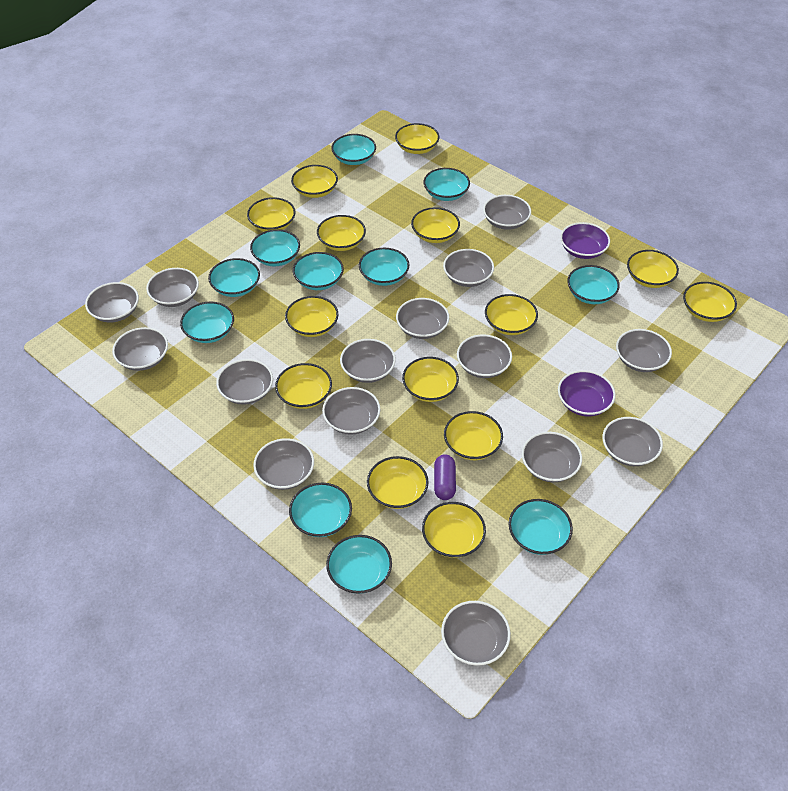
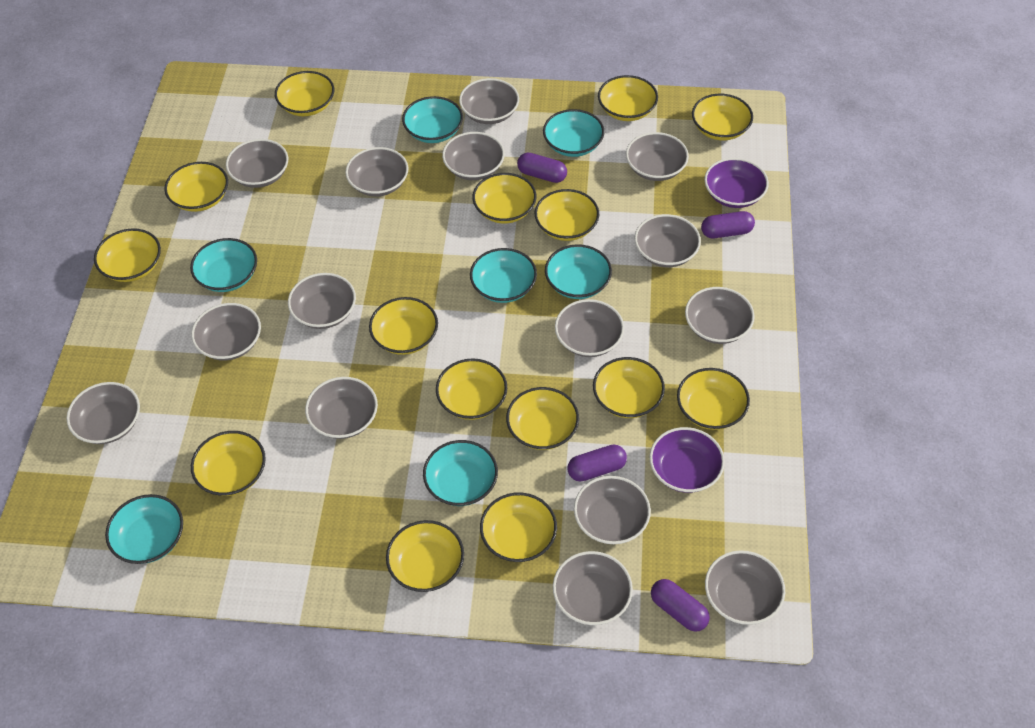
purple capsule: [434,454,456,500] = 1 -> [517,152,567,183] [567,445,627,482] [651,579,710,632] [701,211,755,238] = 4
turquoise bowl: [180,302,234,343] [208,258,260,297] [250,229,300,266] [289,483,352,537] [293,252,344,290] [326,535,392,594] [331,134,376,165] [359,248,409,286] [423,168,470,201] [509,499,573,555] [567,265,620,304] = 11 -> [105,494,183,564] [190,238,257,292] [402,96,463,143] [423,440,498,506] [470,248,537,303] [543,109,605,157] [545,244,612,299] = 7
yellow bowl: [247,197,295,232] [275,363,332,409] [285,296,338,337] [291,165,338,198] [317,215,366,251] [367,456,429,509] [395,123,439,154] [402,357,459,402] [411,207,460,243] [422,502,486,558] [444,411,503,460] [485,294,538,335] [627,250,679,288] [683,282,737,322] = 14 -> [94,228,161,282] [164,162,228,212] [191,431,266,496] [275,71,334,116] [369,297,438,355] [386,520,464,592] [436,358,507,420] [472,173,536,223] [480,492,557,562] [506,387,579,450] [535,189,599,241] [593,357,665,418] [598,75,658,121] [677,368,750,430] [692,94,753,140] = 15

